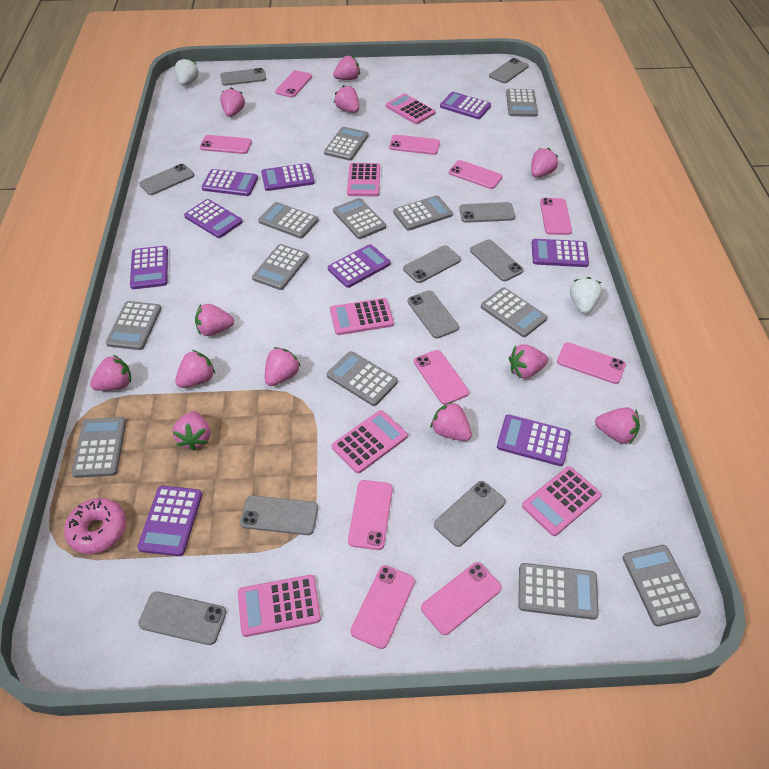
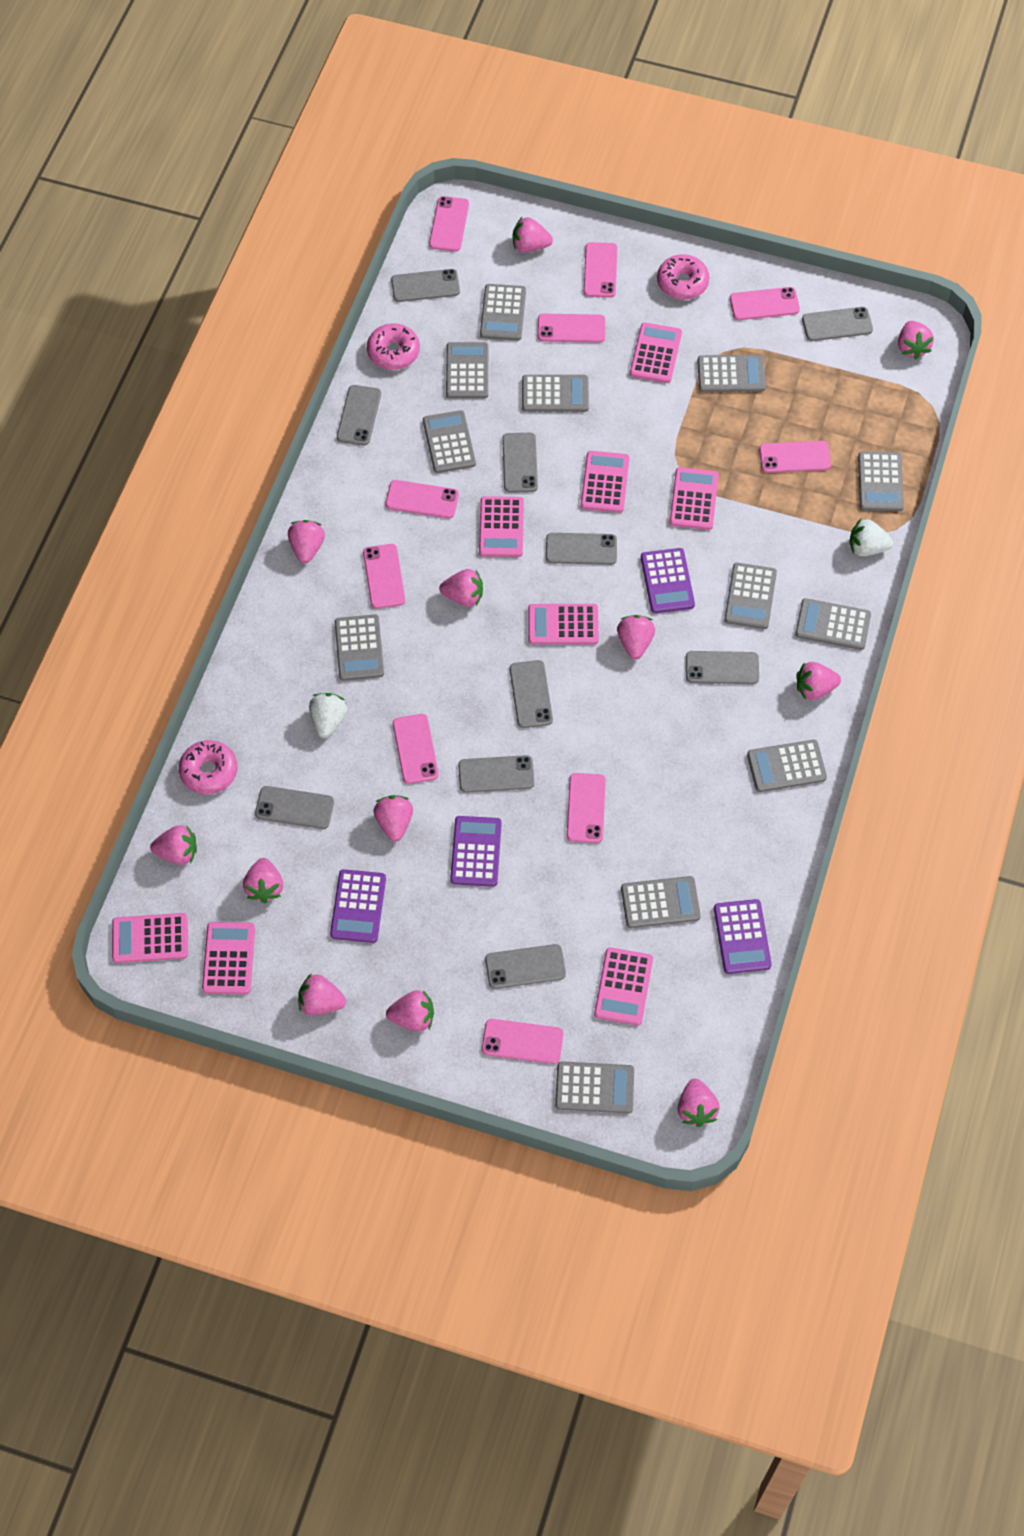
pink calculator: [238,575,321,637] [330,298,394,335] [332,410,408,473] [347,163,380,196] [386,94,436,124] [522,466,602,536] = 6 -> [112,913,188,963] [202,922,255,994] [479,496,524,557] [528,604,599,645] [581,451,630,513] [594,947,653,1026] [630,323,682,383] [670,467,719,530] = 8
pink donut: [64,498,127,554] = 1 -> [179,740,237,794] [367,323,420,370] [657,254,709,300] = 3
purple calculator: [130,246,168,289] [137,486,202,556] [184,199,243,238] [202,169,258,196] [261,163,315,191] [328,244,391,288] [440,92,491,119] [497,414,571,466] [532,239,589,267] = 9 -> [330,869,386,943] [450,816,502,887] [641,548,695,613] [714,899,772,974] = 4

